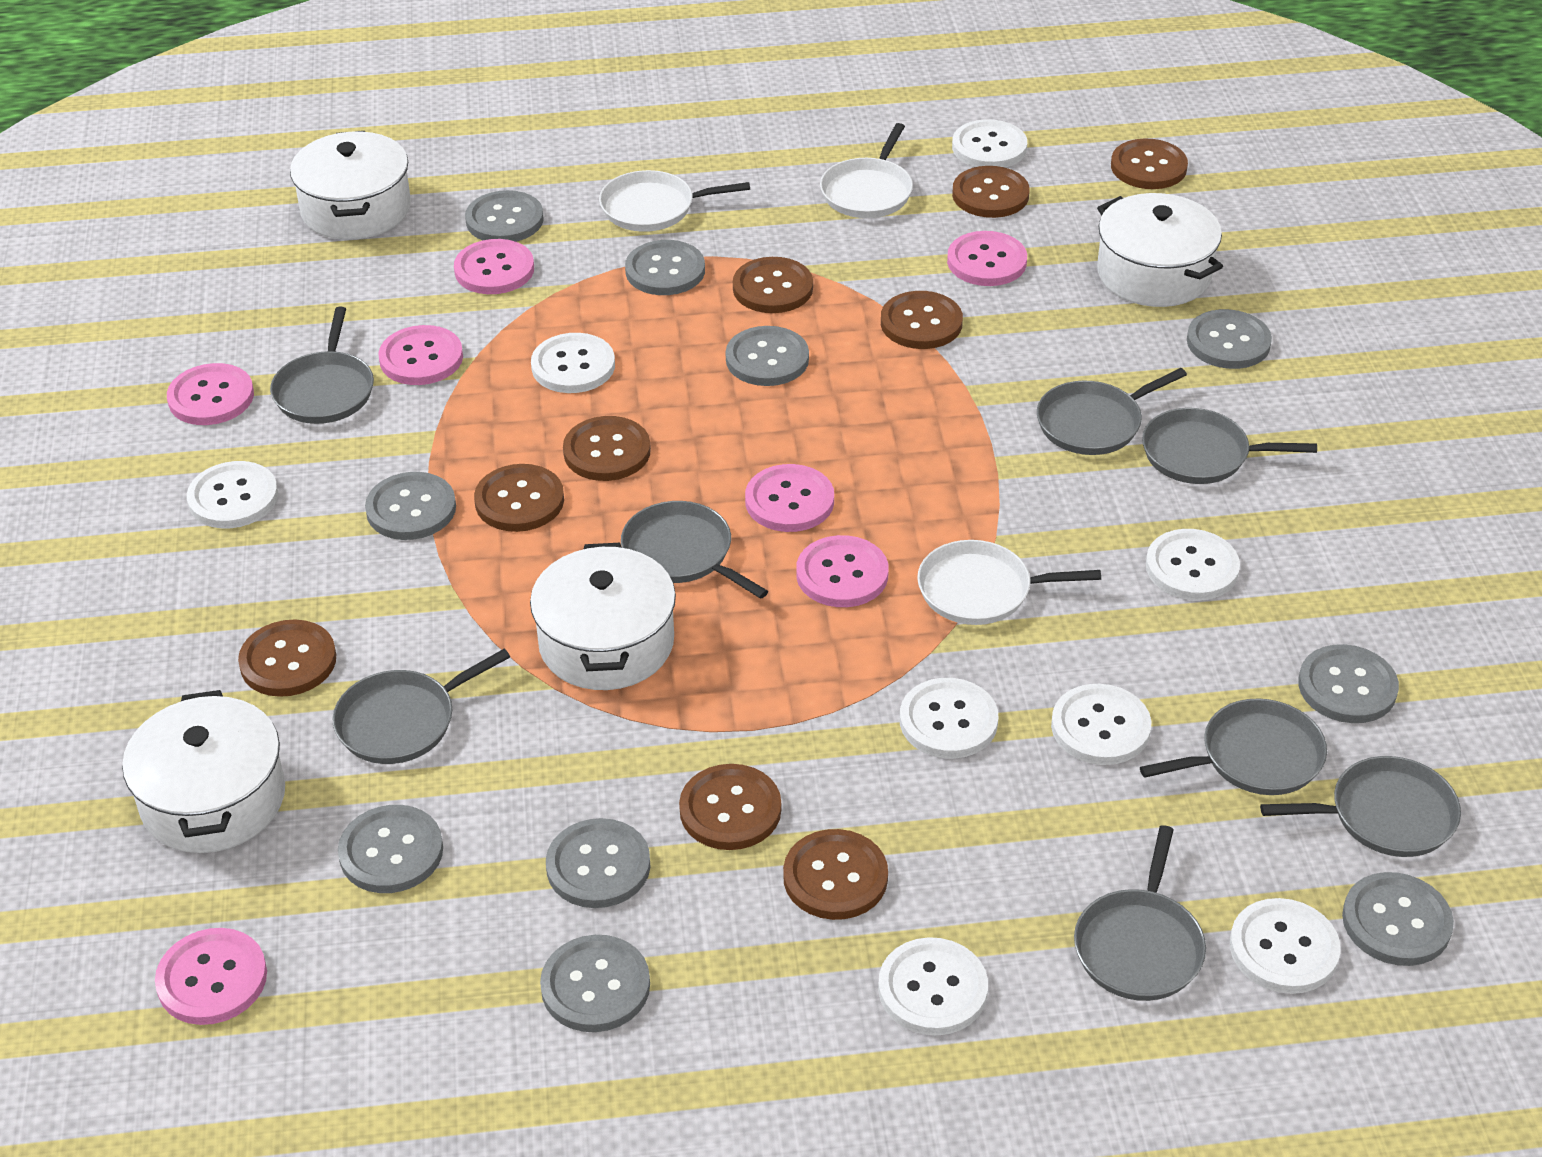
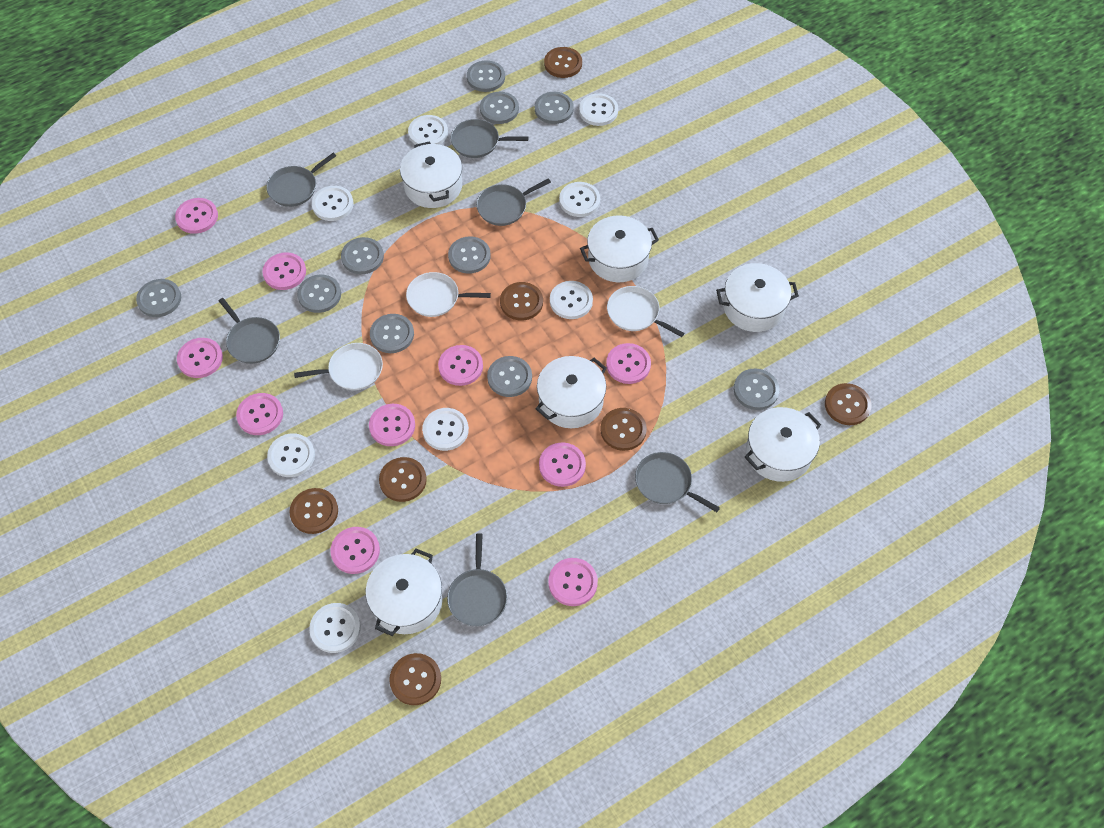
brown button: [238,619,336,697] [474,464,564,532] [563,416,651,481] [679,764,781,850] [733,257,813,313] [783,829,888,920] [881,291,963,349] [952,166,1030,218] [1111,139,1188,189] = 9 -> [289,488,338,534] [379,457,427,502] [389,653,441,705] [500,282,543,321] [544,47,582,78] [600,408,647,451] [825,383,871,425] = 7
grey pan: [270,307,374,424] [333,649,510,764] [621,501,768,599] [1037,368,1187,455] [1074,825,1206,1001] [1140,698,1327,795] [1142,408,1317,484] [1260,756,1461,857] = 8 -> [219,298,280,364] [266,153,336,207] [447,533,507,626] [451,119,529,158] [476,178,551,226] [635,452,720,512] = 6
pink button: [155,928,267,1025] [167,363,254,425] [378,325,463,385] [454,239,534,294] [745,464,834,532] [796,535,889,607] [947,231,1027,286] = 7 -> [175,198,218,234] [177,338,223,378] [236,393,283,435] [262,252,306,290] [330,527,380,574] [369,404,415,446] [438,345,483,386] [539,442,586,487] [548,558,598,606] [606,343,651,384] = 10
white pot: [122,690,285,853] [290,131,411,240] [530,543,676,690] [1097,193,1223,307] = 4 -> [366,549,443,636] [400,142,462,208] [536,356,607,428] [580,215,659,282] [716,263,799,332] [745,407,821,482] = 6

